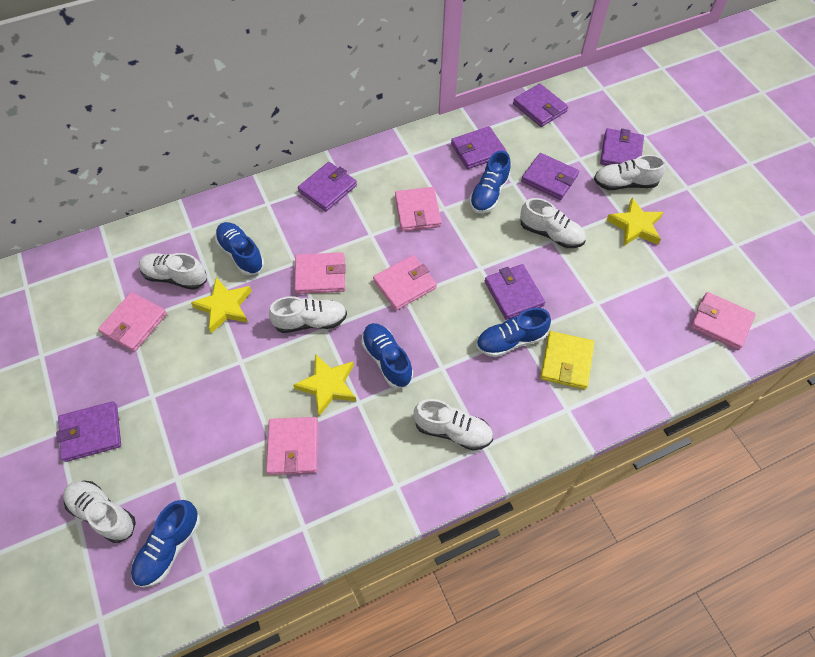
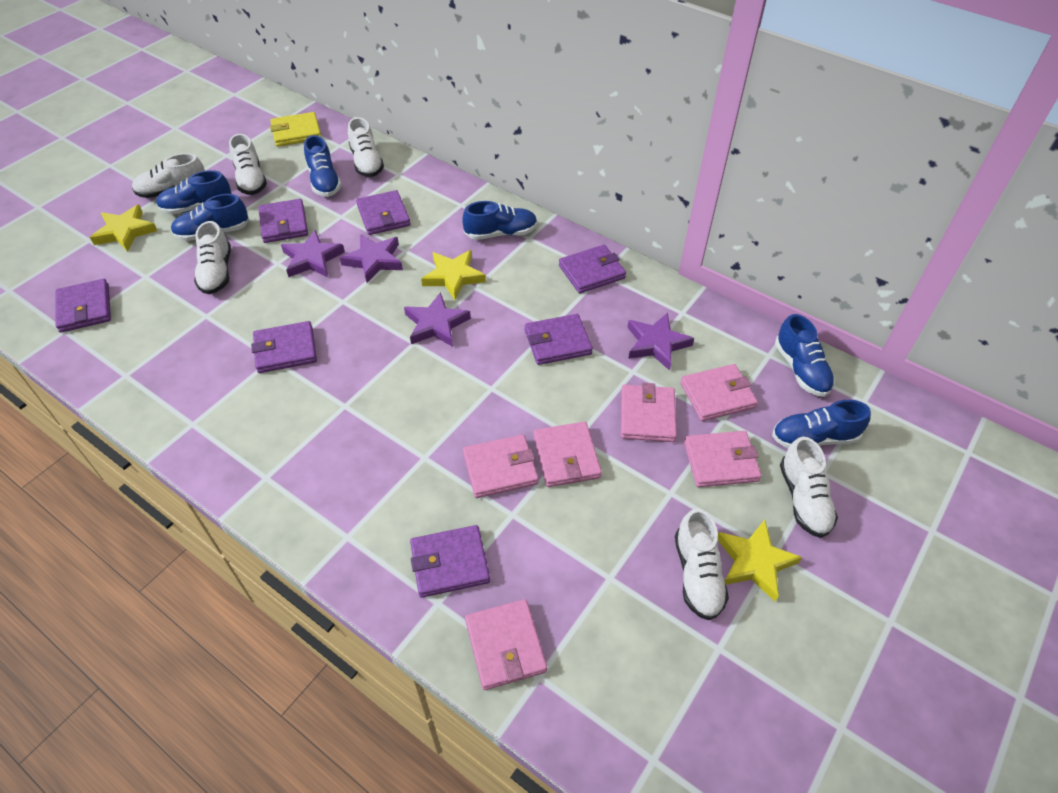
blue shoe: [131,500,200,587] [215,222,264,275] [361,323,413,388] [469,151,511,214] [476,308,551,357] = 5 -> [156,170,232,214] [171,194,249,241] [304,135,341,197] [462,201,537,240] [772,400,871,448] [775,314,835,397] = 6
purple star: none = 0 -> [281,230,345,277] [340,234,403,283] [404,292,471,347] [627,313,694,371] = 4

